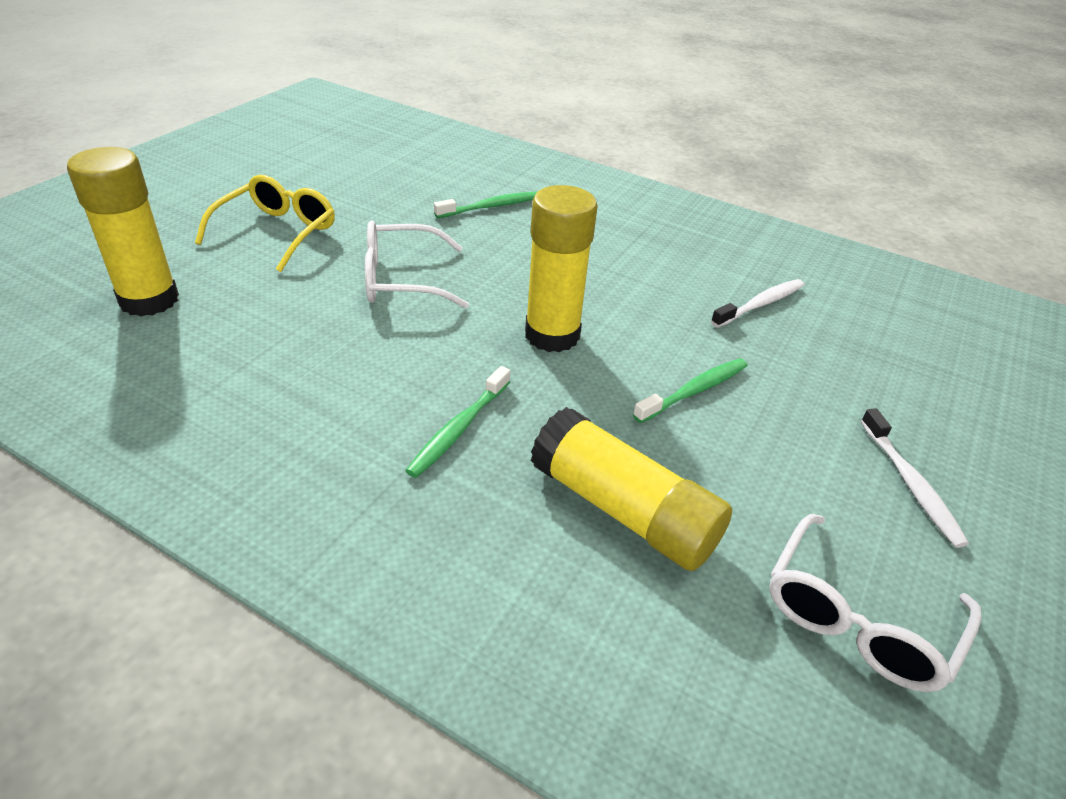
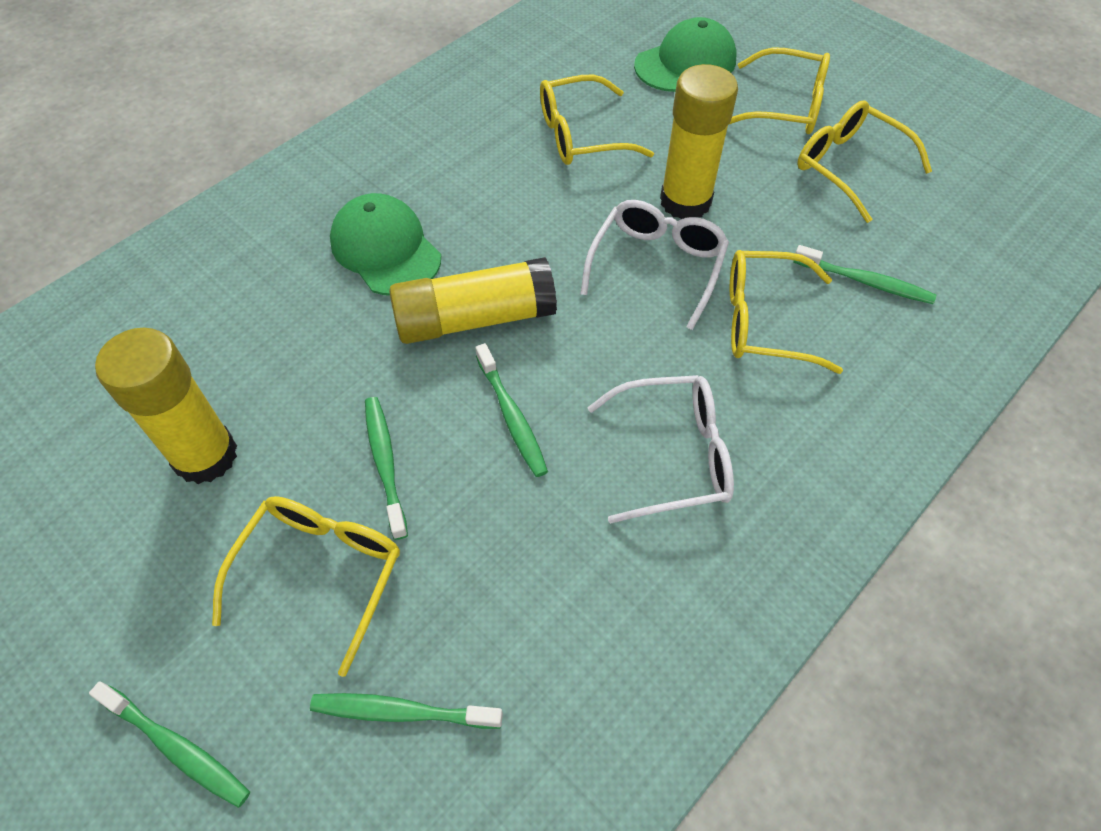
green cap: none = 0 -> [330,193,441,295] [634,17,736,92] = 2
green toothbrush: [405,366,510,478] [434,192,537,218] [633,358,748,423] = 3 -> [89,681,250,808] [310,693,503,729] [365,397,408,540] [475,343,548,477] [793,245,936,304] = 5
white toothbrush: [711,279,804,328] [861,408,969,548] = 2 -> none = 0
yellow glasses: [195,175,335,272] = 1 -> [212,496,400,677] [540,75,654,165] [728,47,830,134] [730,250,843,374] [797,100,932,223] = 5

